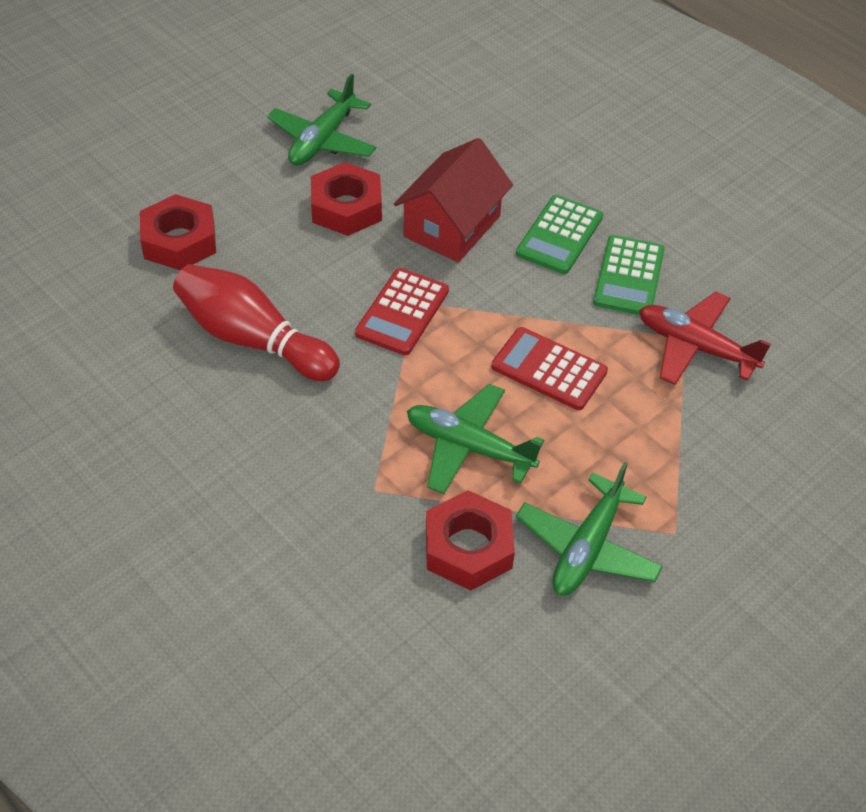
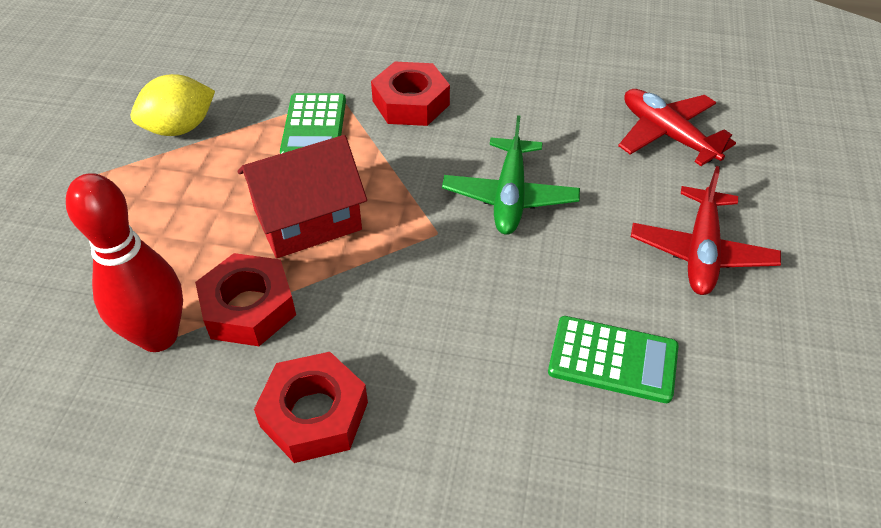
green plane: [267,74,376,165] [407,384,544,494] [516,461,663,596] = 3 -> [442,115,580,235] = 1
red calculator: [355,268,449,355] [491,327,608,410] = 2 -> none = 0
red plane: [639,291,771,385] = 1 -> [618,89,736,166] [631,166,781,295] = 2
yellow lemon: none = 0 -> [131,74,215,136] = 1

